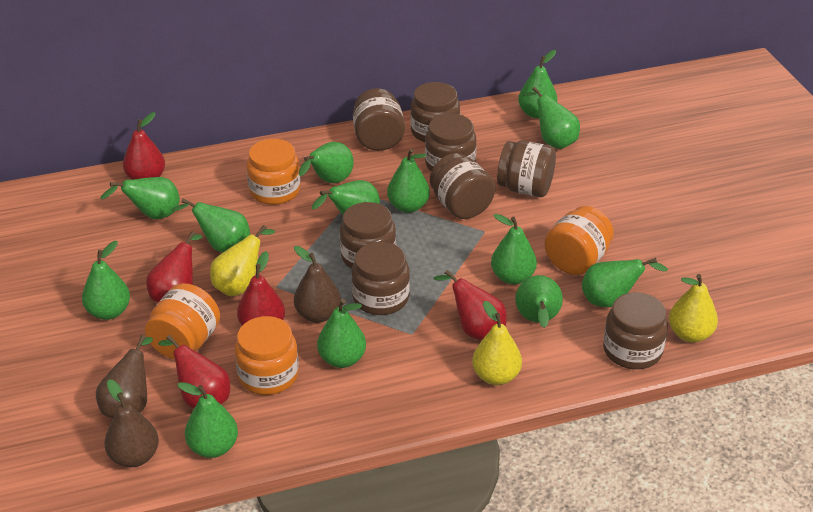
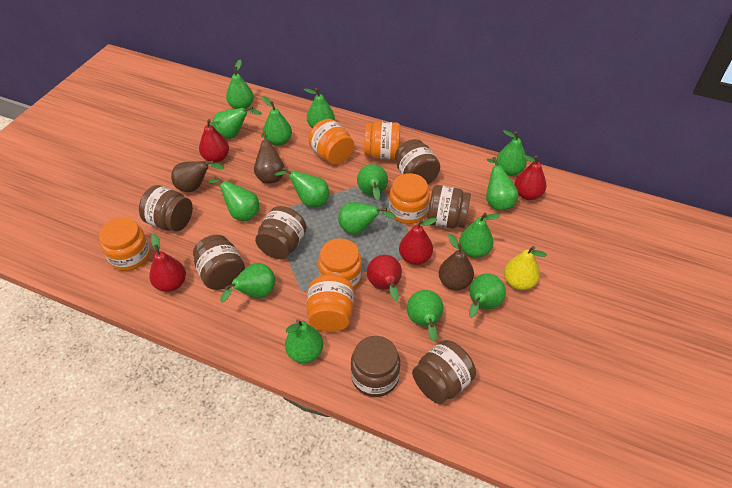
brown jar: [340,202,396,269] [351,242,410,315] [353,88,405,151] [410,82,460,142] [425,113,477,171] [430,153,495,219] [497,141,556,197] [603,292,668,369] = 8 -> [139,185,193,231] [193,235,245,290] [255,206,307,259] [351,336,400,397] [395,139,440,184] [412,340,476,404] [427,185,471,228] = 7
green pear: [82,241,130,320] [100,177,180,219] [171,198,250,252] [177,382,238,458] [299,142,354,183] [312,180,380,215] [317,299,366,368] [387,149,430,213] [491,214,537,284] [515,275,563,328] [518,50,557,118] [523,87,580,149] [582,258,668,307] = 13 -> [208,176,260,221] [212,106,262,139] [220,263,275,303] [226,60,254,109] [262,96,292,146] [275,167,329,207] [285,319,323,363] [304,88,335,128] [338,202,396,234] [357,164,388,200] [407,290,444,342] [459,213,501,258] [469,273,506,318] [486,157,518,210] [496,130,527,176] = 15
orange jar: [145,283,220,359] [235,316,299,395] [246,139,301,205] [544,206,614,275] = 4 -> [99,217,150,271] [307,275,354,332] [308,119,354,165] [318,238,362,290] [364,122,400,160] [389,173,430,224] = 6
yellow pear: [210,225,275,296] [472,301,522,385] [669,274,718,342] = 3 -> [504,246,547,290] = 1

